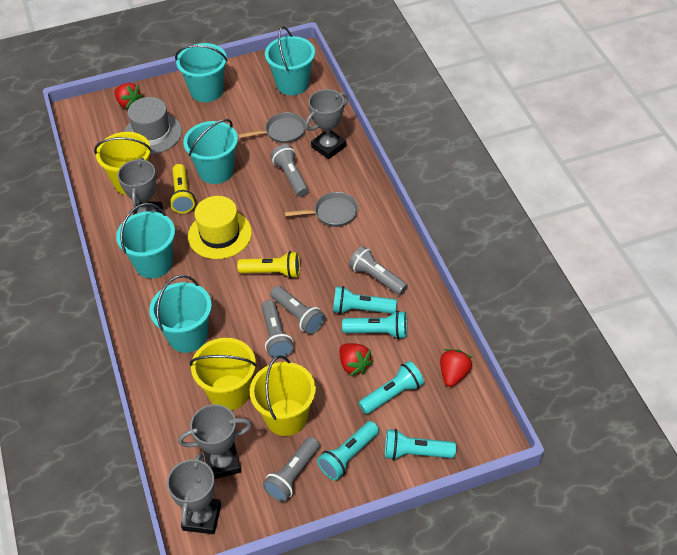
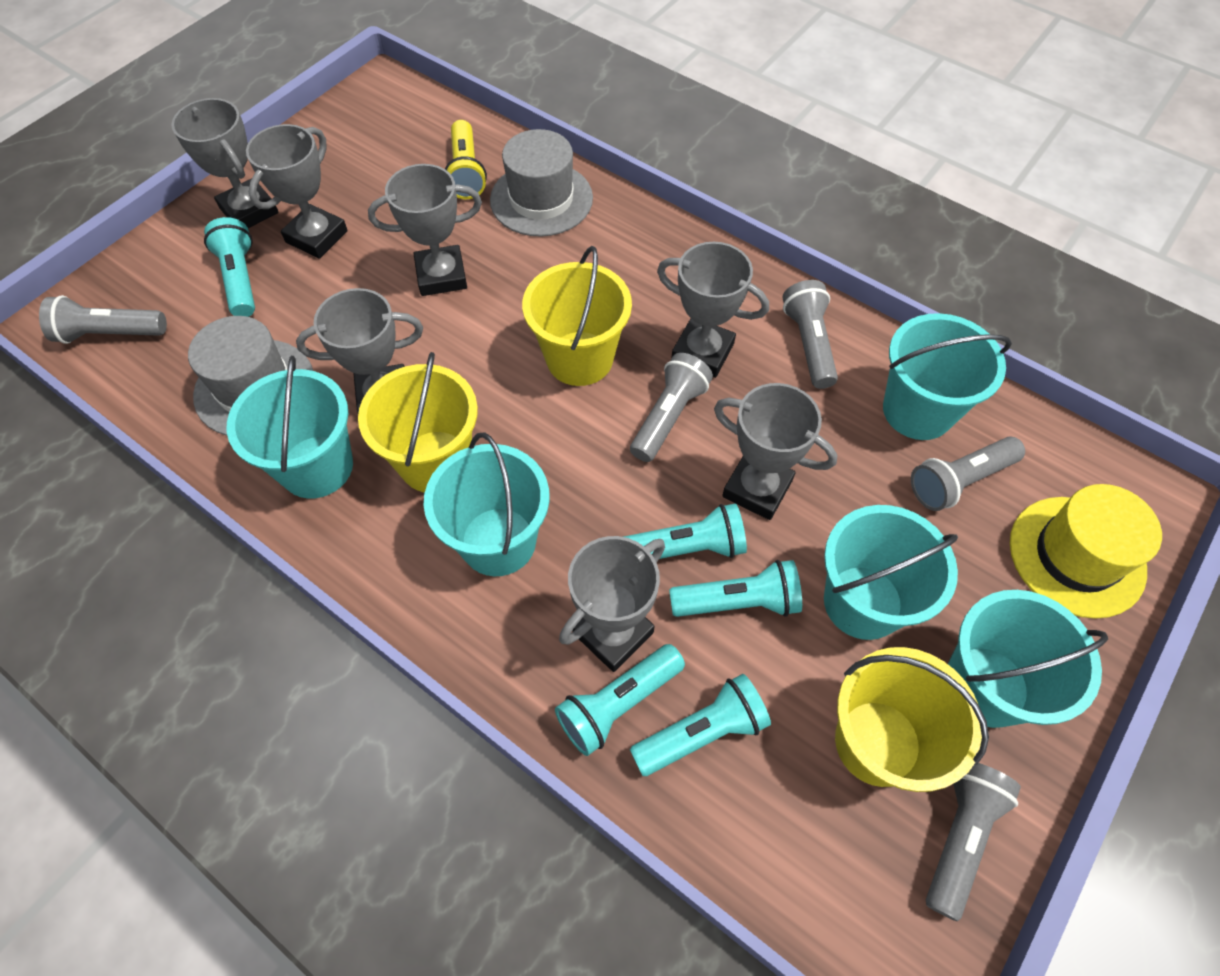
grey hat: [124,97,182,155] = 1 -> [188,316,313,435] [490,129,593,237] = 2
grey pan: [238,112,306,143] [285,192,358,227] = 2 -> none = 0
grey trophy: [118,158,163,215] [167,453,221,534] [178,404,252,479] [305,89,348,159] = 4 -> [171,98,278,228] [246,124,348,259] [296,288,423,413] [368,164,482,296] [559,536,665,672] [657,242,769,378] [714,383,837,520] = 7
red strawberry: [114,83,143,109] [339,343,373,376] [440,349,472,387] = 3 -> none = 0
yellow flashlight: [169,164,195,213] [237,251,300,278] = 2 -> [445,120,487,199] = 1

